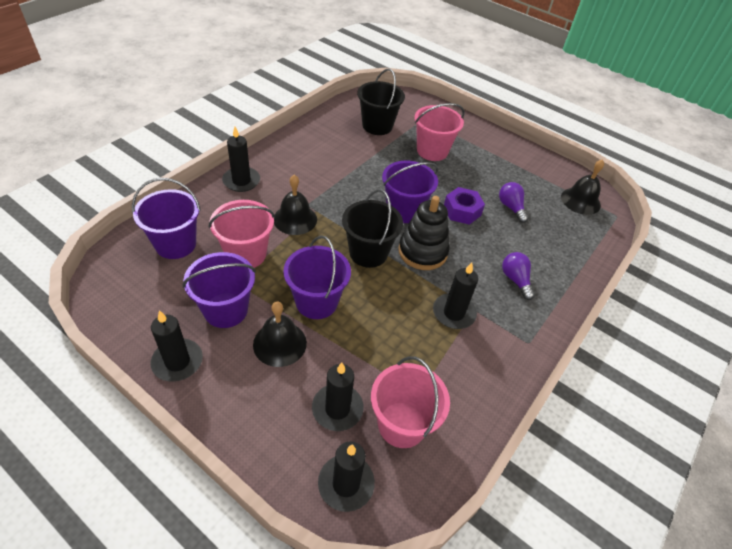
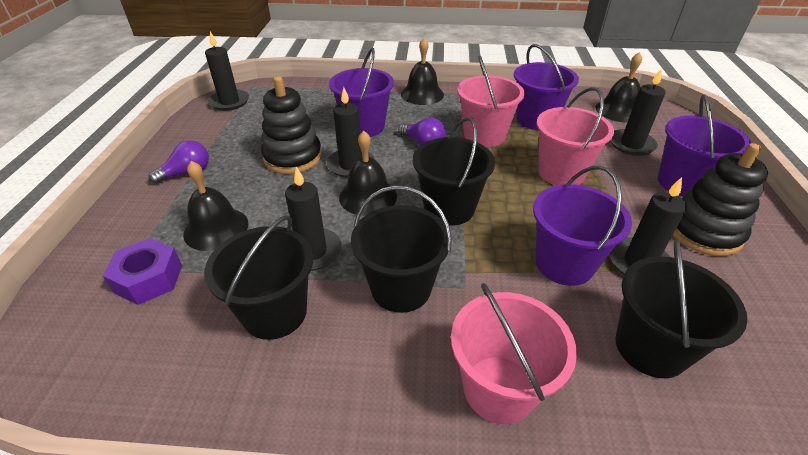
black bell: [253,302,307,367] [274,175,317,235] [561,159,604,215] = 3 -> [183,161,248,251] [339,131,397,216] [401,38,444,105] [596,52,642,123] = 4
black bucket: [342,189,403,268] [357,68,405,135] = 2 -> [204,215,313,340] [351,185,452,313] [413,117,495,226] [615,239,747,378] = 4
black stacking toy: [398,196,450,270] = 1 -> [261,76,322,174] [673,143,768,256] = 2

